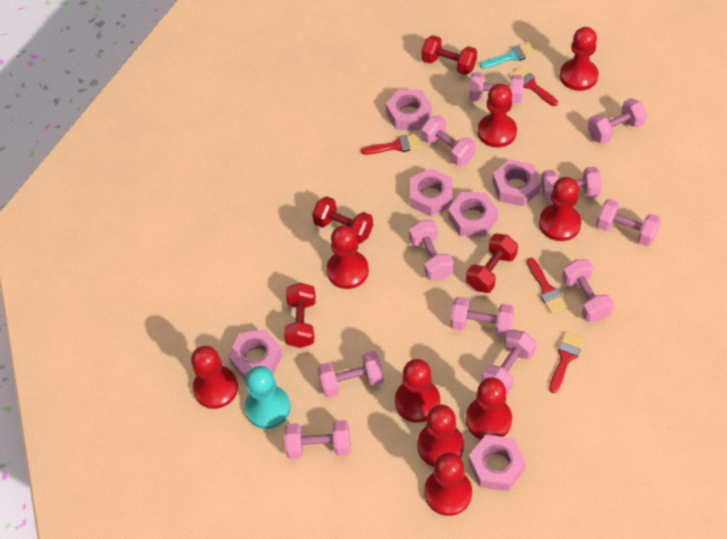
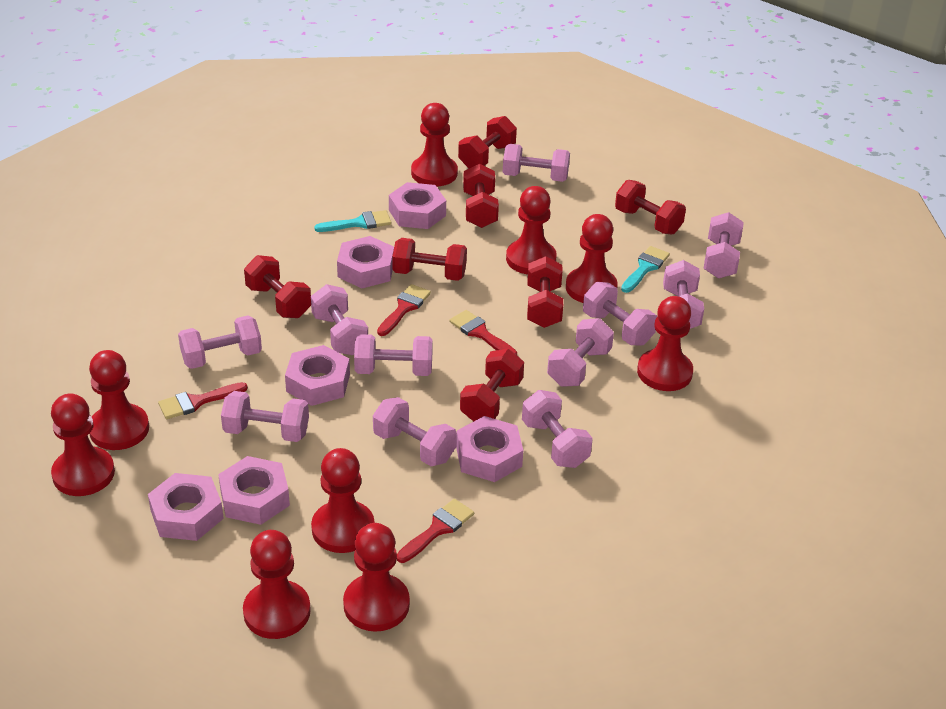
red dumbbell: [284,283,316,348] [312,196,373,244] [422,35,477,75] [466,234,518,293] = 4 -> [244,255,311,318] [392,238,467,281] [458,116,517,168] [460,349,524,421] [463,164,499,228] [527,256,563,328] [615,180,686,235] = 7
turquoise brush: [480,43,536,69] = 1 -> [314,210,392,232] [621,246,670,293] = 2
turquoise pawn: [245,366,290,429] = 1 -> none = 0

